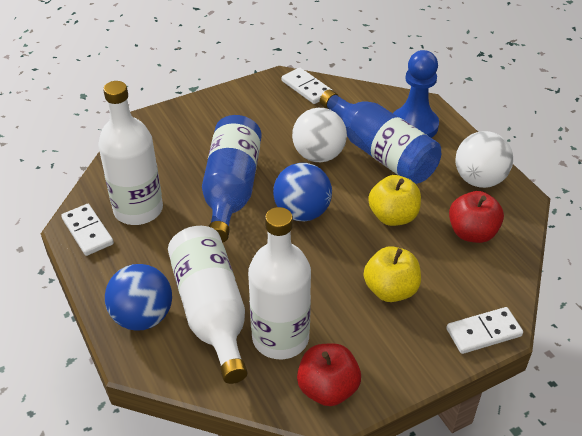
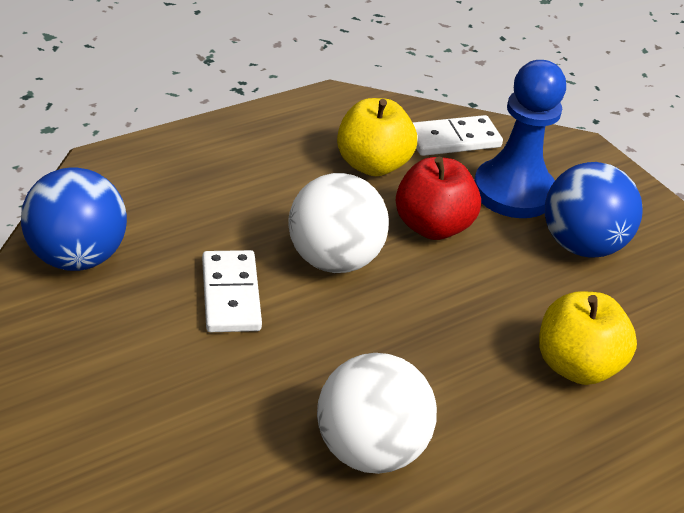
blue bottle: [202,115,262,243] [320,90,441,184] = 2 -> none = 0
red apple: [297,344,361,406] [449,191,504,243] = 2 -> [396,157,481,240] = 1
white bottle: [98,81,163,225] [168,226,247,384] [248,207,311,359] = 3 -> none = 0
white domino: [61,204,114,256] [282,68,333,104] [446,307,523,354] = 3 -> [202,250,262,332] [412,115,503,156] = 2

